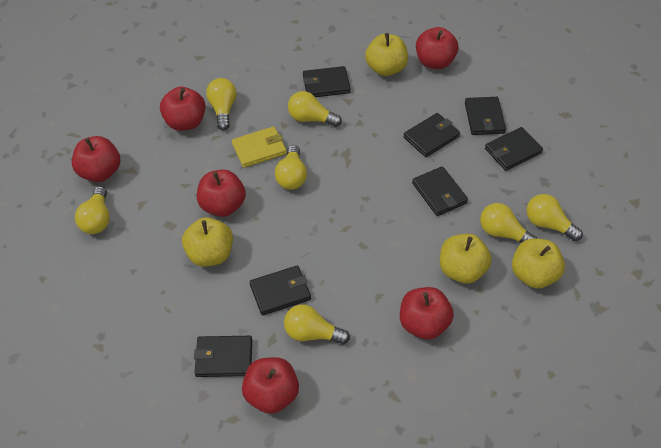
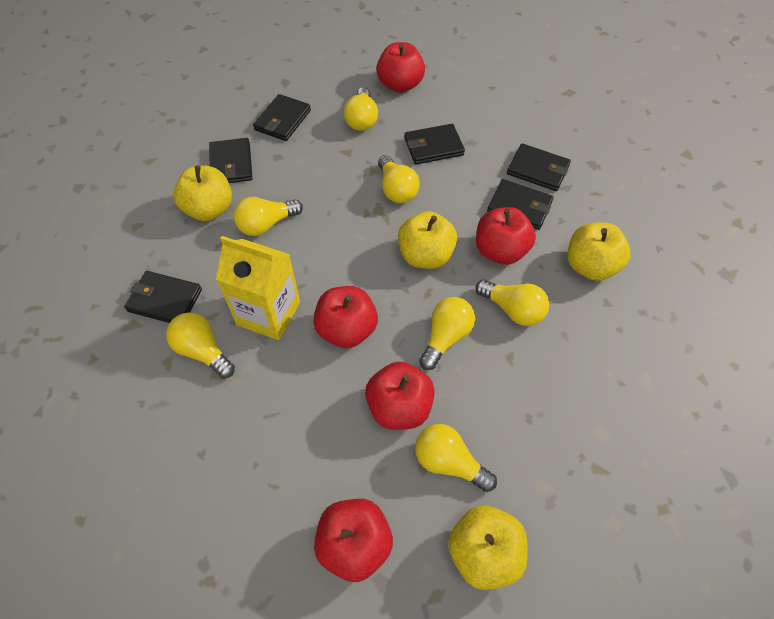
black wallet: [194,336,252,377] [249,265,311,316] [303,66,351,97] [403,113,460,157] [412,166,468,216] [465,97,506,135] [485,127,543,171] = 7 -> [124,271,202,323] [209,138,252,183] [253,94,311,141] [404,124,465,164] [487,179,554,230] [507,144,571,191] = 6
red apple: [72,136,120,182] [160,87,205,131] [197,169,246,217] [242,357,299,414] [400,287,454,340] [416,27,458,69] = 6 -> [313,286,378,348] [314,499,393,582] [365,361,435,430] [376,42,425,93] [476,207,536,265] = 5
yellow carton: none = 0 -> [216,236,300,340] = 1
yellow wallet: [232,126,287,168] = 1 -> none = 0

